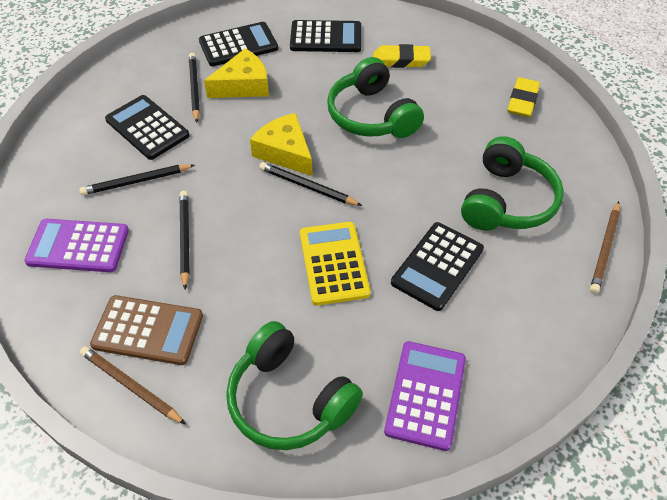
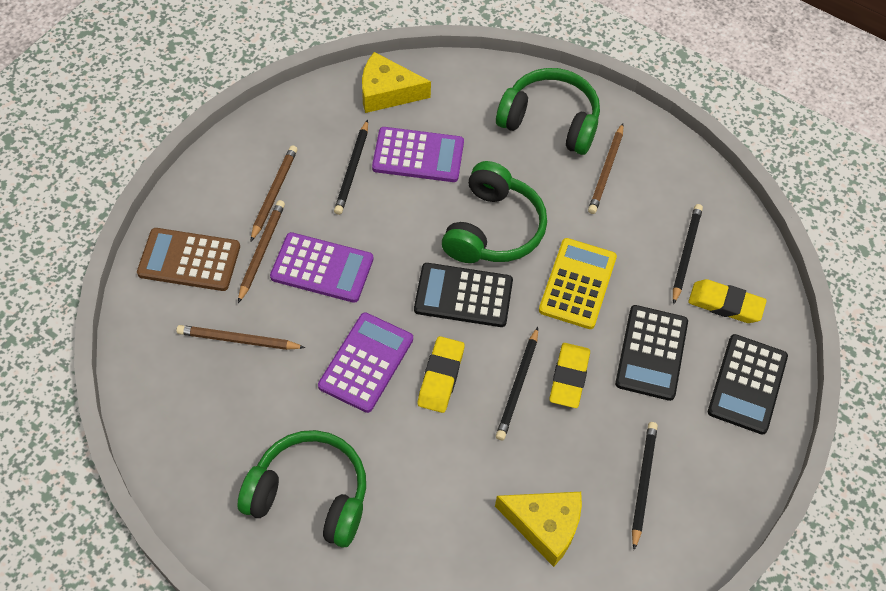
black calculator: [105,95,189,160] [199,22,278,66] [290,20,361,52] [391,222,484,311] = 4 -> [414,263,513,327] [615,305,688,401] [708,334,788,435] = 3
brown pencil: [80,346,186,424] [590,201,620,294] = 2 -> [176,325,306,350] [238,200,285,303] [250,145,298,242] [588,123,624,214] = 4
purple calculator: [24,219,129,272] [384,341,466,451] = 2 -> [270,232,373,303] [318,312,413,413] [372,127,464,182] = 3
yellow eraser: [373,44,431,68] [507,77,540,117] = 2 -> [418,336,464,413] [549,343,590,408] [688,279,767,323] = 3

